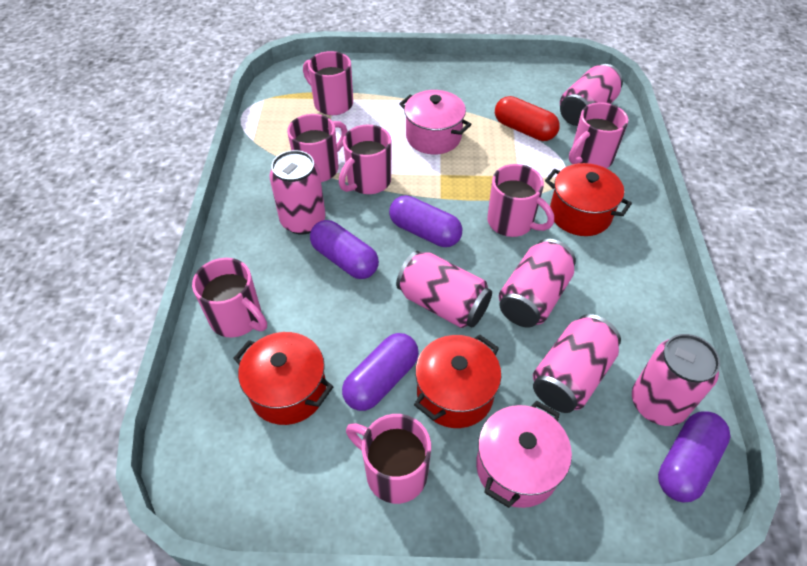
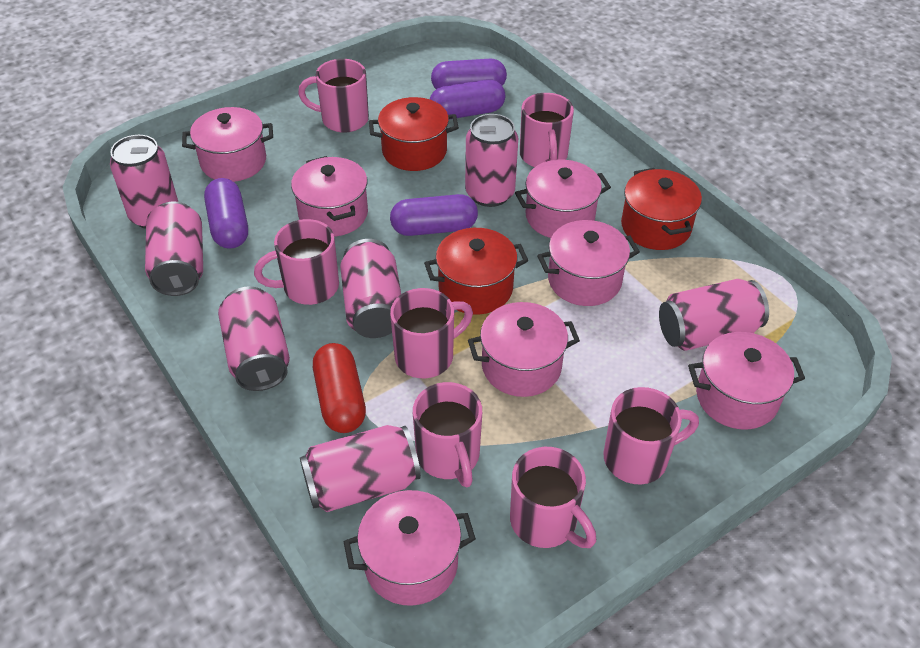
pink can: [269,150,326,235] [396,251,492,328] [499,239,576,327] [533,314,621,413] [560,64,623,126] [632,334,720,426] = 6 -> [110,135,178,229] [145,201,203,296] [218,286,290,391] [300,425,421,512] [340,239,401,338] [465,114,518,207] [659,279,769,351] = 7
pink pot: [399,90,472,154] [476,401,572,508] = 2 -> [182,107,273,182] [291,156,368,237] [344,490,476,606] [468,302,580,397] [515,160,611,238] [537,220,640,306] [688,332,805,429] = 7

